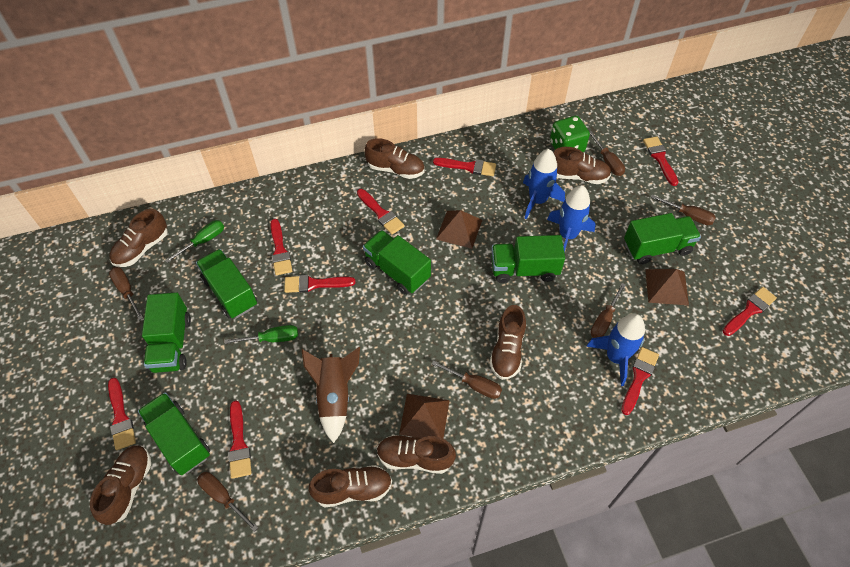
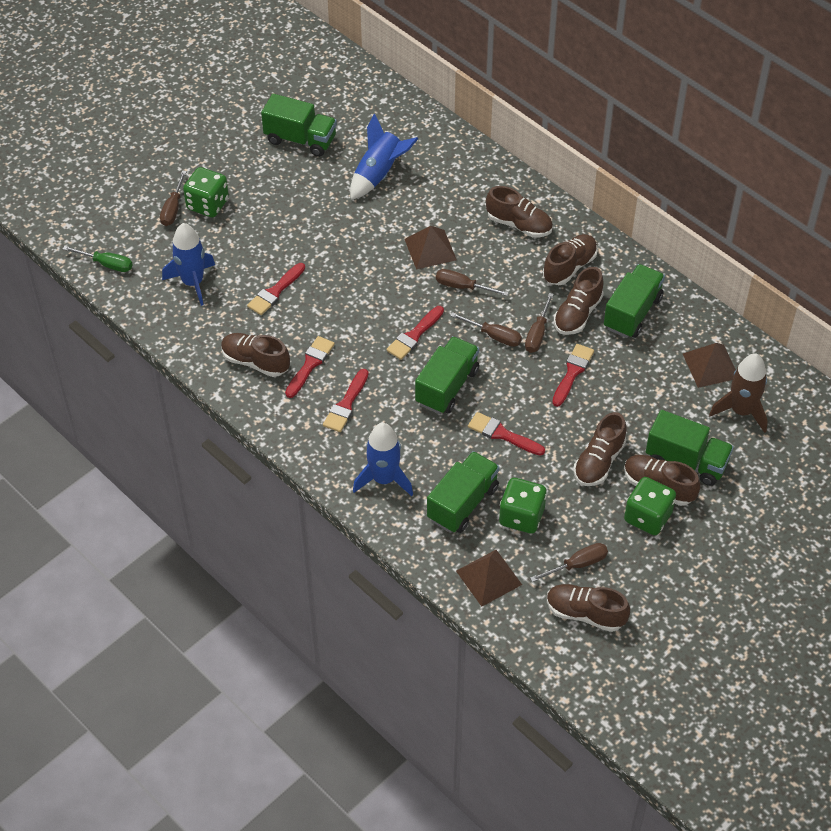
brown screwdriver: [109,267,143,320] [197,472,258,532] [432,360,502,399] [589,131,625,176] [591,283,626,338] [651,195,716,225] = 6 -> [160,171,187,226] [436,269,509,296] [450,312,522,347] [525,293,554,353] [530,543,608,582] = 5
green dice: [550,116,590,152] = 1 -> [183,167,229,218] [499,478,547,534] [624,477,676,535] = 3
green screwdriver: [165,220,224,263] [225,325,298,344] = 2 -> [63,246,133,272] = 1
green truck: [138,392,210,475] [142,292,191,373] [196,249,257,318] [363,230,431,295] [491,235,565,283] [624,213,701,264] = 6 -> [261,94,337,157] [415,336,479,414] [427,451,500,533] [604,264,665,338] [646,410,734,486] = 5
red brush: [108,378,136,450] [228,401,252,479] [270,219,292,275] [284,275,355,293] [357,189,404,235] [433,158,496,176] [621,347,659,415] [643,136,678,186] [723,287,777,336] = 9 -> [247,263,305,315] [285,336,335,398] [323,369,369,432] [386,306,444,360] [468,412,545,456] [552,344,594,407] = 6

